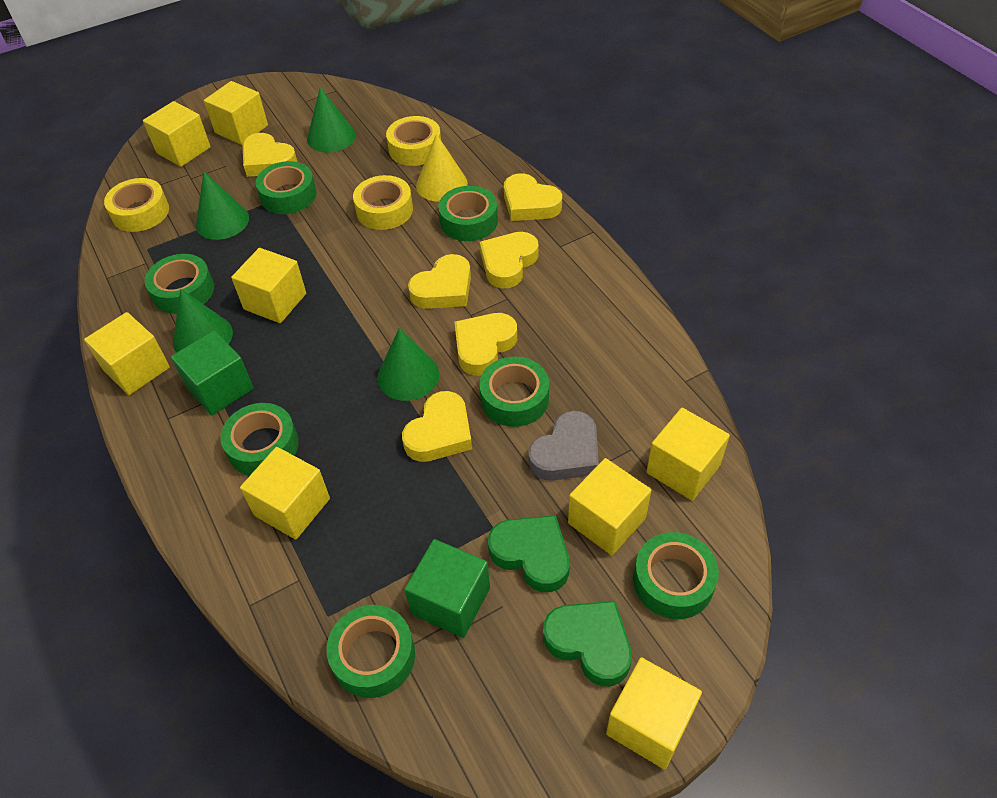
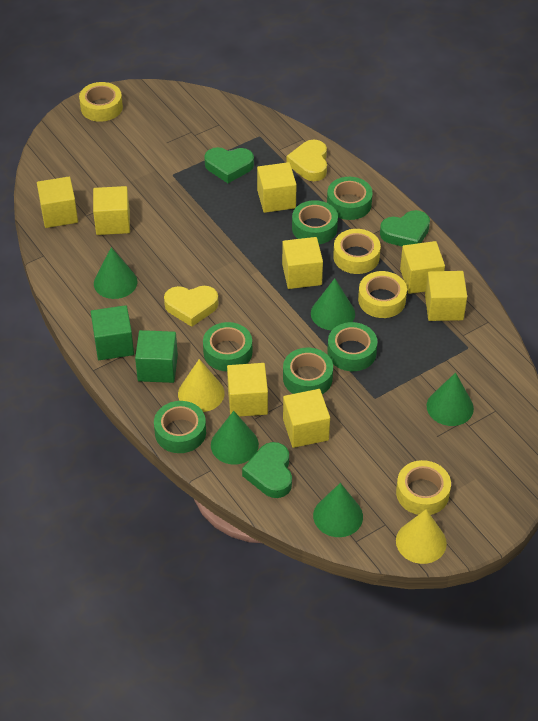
green cone: [173,289,233,353] [196,172,249,240] [307,87,356,153] [377,328,439,401] = 4 -> [94,247,137,299] [211,411,259,465] [311,278,355,330] [313,483,363,537] [427,373,474,426] = 5
green heart: [488,515,570,592] [543,601,632,686] = 2 -> [204,147,254,183] [242,442,292,498] [380,210,430,246] = 3
green tape: [145,254,214,314] [220,403,298,476] [256,161,316,214] [326,605,415,698] [438,186,498,241] [479,357,549,427] [633,532,719,619] = 7 -> [154,401,206,453] [203,322,252,371] [283,347,333,394] [292,200,338,244] [327,177,373,220] [327,322,377,371] = 6
grey heart: [528,411,599,481] = 1 -> none = 0
yellow cone: [416,134,468,202] = 1 -> [178,359,225,412] [396,509,447,564] = 2
yellow heart: [243,133,297,177] [402,391,472,462] [408,254,471,309] [454,313,517,375] [480,232,539,288] [504,173,562,221] = 6 -> [164,286,219,327] [286,140,327,181] = 2
yellow tape: [104,178,169,232] [353,175,413,230] [386,116,441,166] = 3 -> [79,82,123,122] [333,229,381,274] [358,271,407,318] [396,460,451,515] = 4

